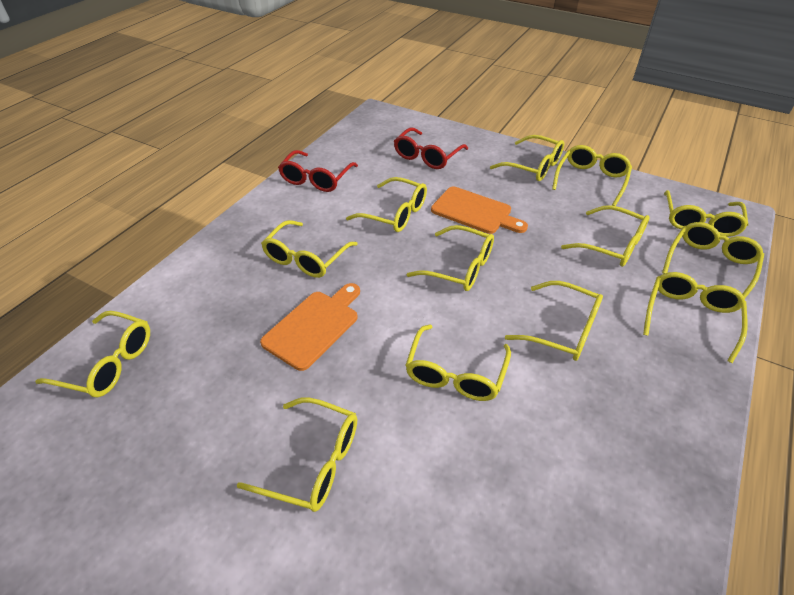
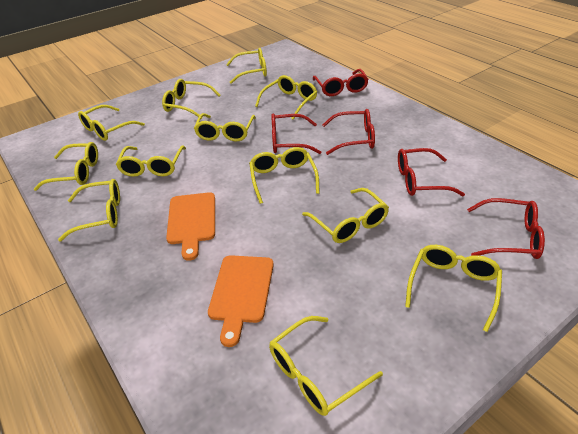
red glasses: [278,150,358,192] [394,128,468,169] = 2 -> [271,114,322,154] [313,69,369,96] [323,109,375,155] [398,148,465,196] [467,198,545,259] = 5
yellow glasses: [35,311,150,397] [237,397,357,512] [261,220,357,278] [346,177,427,232] [405,324,511,401] [406,225,494,291] [490,135,564,181] [505,281,603,361] [552,145,632,206] [561,205,650,267] [643,272,748,363] [662,222,764,298] [664,190,748,237] = 13 -> [34,142,98,191] [58,179,120,241] [78,105,145,141] [116,146,186,177] [162,79,220,119] [194,113,256,141] [226,48,267,84] [249,147,320,204] [255,75,317,120] [269,316,383,416] [302,188,389,243] [405,245,502,332] = 12

